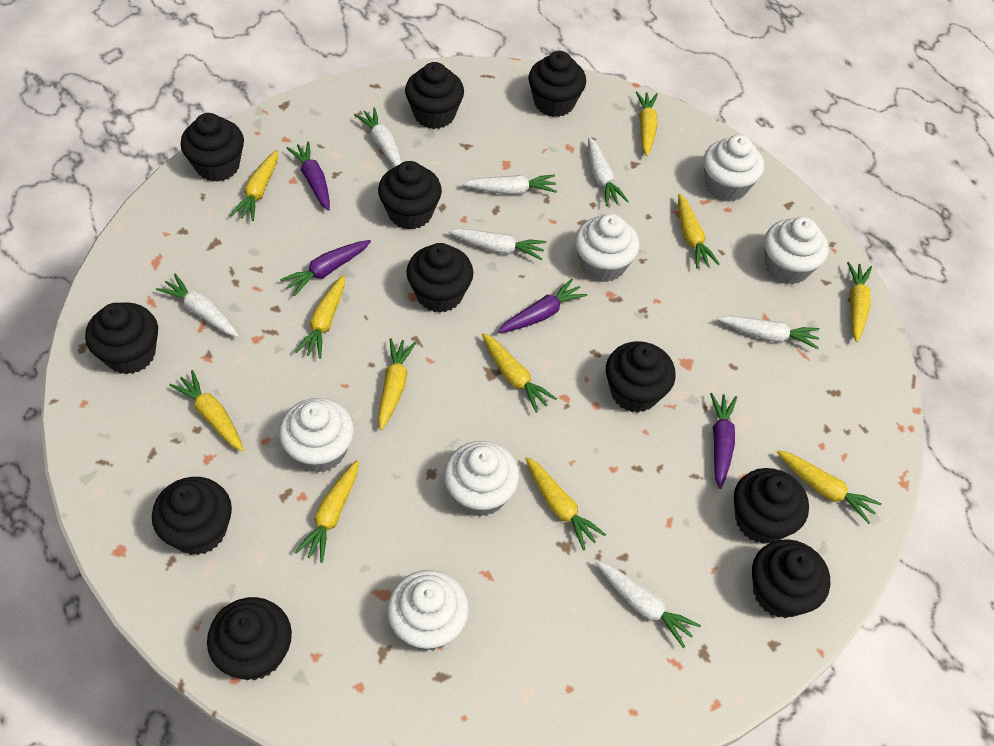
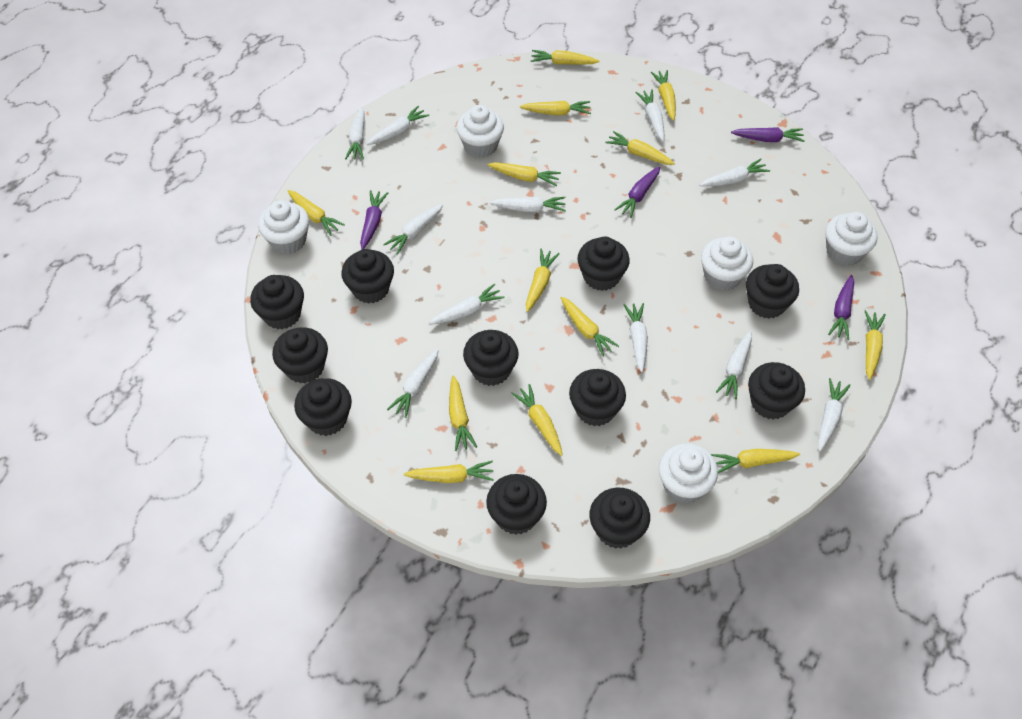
white carrot: [156,274,239,337] [354,107,402,167] [448,228,546,260] [462,175,557,195] [588,137,629,206] [595,560,701,648] [717,316,820,349] = 7 -> [345,107,365,160] [367,106,429,145] [383,204,443,255] [387,349,439,418] [428,284,505,325] [490,197,566,212] [623,303,648,372] [636,89,664,141] [699,159,770,187] [716,331,752,399] [818,378,851,451] = 11
white cupcake: [279,398,354,473] [387,570,469,651] [444,441,520,517] [575,214,640,282] [703,135,764,202] [764,217,829,285] = 6 -> [258,200,309,254] [456,105,504,158] [659,444,718,503] [701,236,753,291] [825,212,878,266] = 5
yellow carrot: [169,370,244,452] [230,150,278,221] [295,275,345,359] [295,460,359,563] [378,338,416,430] [482,333,557,413] [525,457,606,550] [636,91,658,156] [678,194,720,268] [777,450,882,524] [847,262,872,342] = 11 -> [288,190,345,236] [404,461,494,483] [449,375,477,451] [487,162,561,186] [511,384,563,456] [520,101,591,115] [526,249,560,312] [531,50,599,65] [560,296,619,357] [605,131,675,165] [651,70,676,121] [711,449,800,473] [865,310,886,380] = 13

